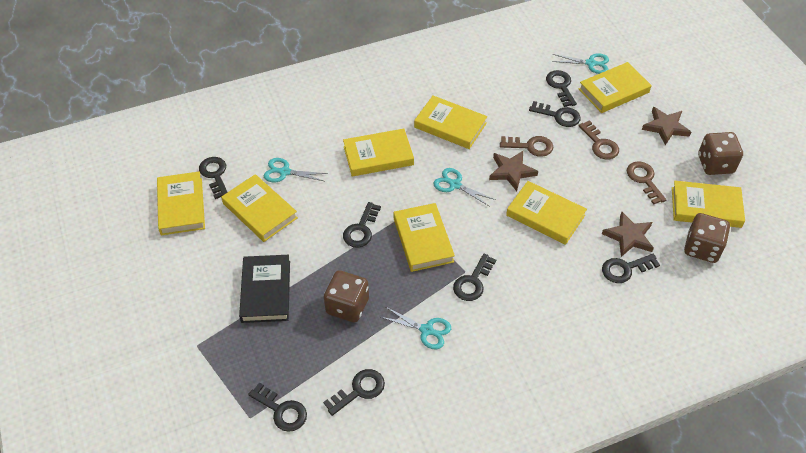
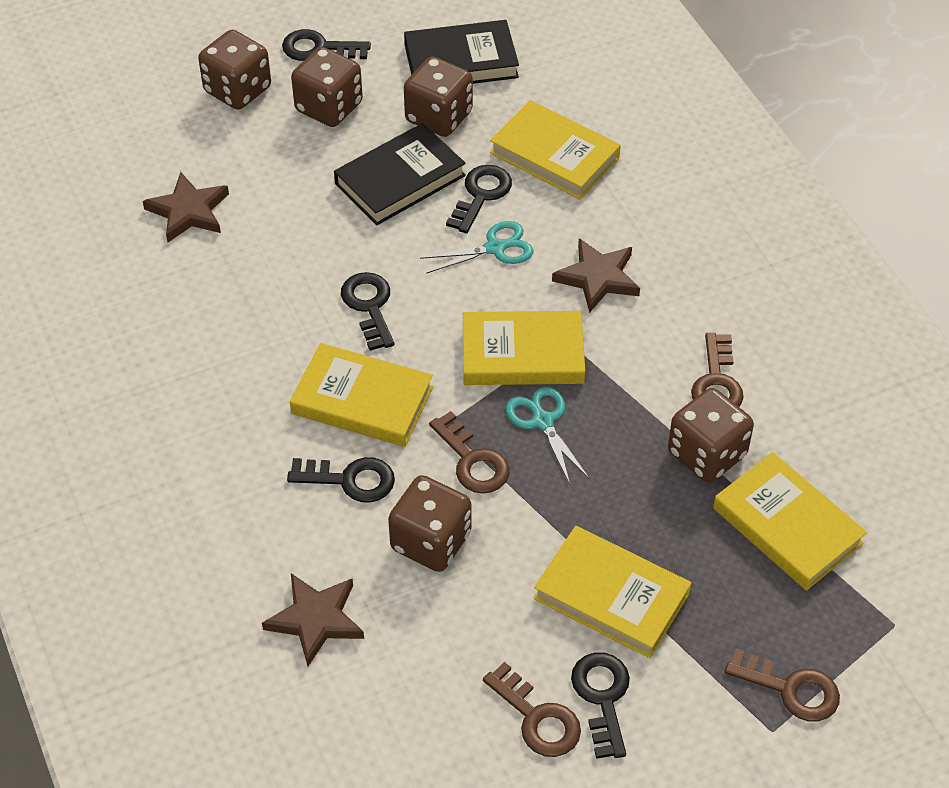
black book: [239,255,290,323] = 1 -> [334,123,466,225] [404,20,519,84] = 2
black key: [199,157,228,199] [248,382,307,432] [323,369,385,416] [343,202,381,248] [453,254,496,301] [529,101,581,127] [546,70,577,107] [602,254,660,283] = 8 -> [282,29,371,61] [287,457,395,503] [341,272,395,351] [446,165,512,233] [571,652,630,759] = 5
brown dice: [324,270,369,322] [684,213,730,263] [698,132,743,175] = 3 -> [198,30,271,110] [291,47,363,127] [388,475,471,572] [404,56,473,137] [668,388,754,483] = 5
brown key: [500,136,553,157] [578,120,619,160] [627,161,666,204] = 3 -> [429,411,509,494] [483,662,581,757] [691,333,744,407] [725,648,840,722] = 4
turquoise scissors: [264,158,328,182] [380,307,451,349] [433,168,496,207] [552,54,609,74] = 4 -> [420,221,533,274] [506,387,589,484] = 2
yellow book: [157,171,205,235] [221,174,298,242] [343,129,414,177] [394,203,455,272] [414,96,487,149] [506,181,587,245] [579,62,652,113] [672,181,745,228] = 8 -> [290,343,433,447] [463,311,585,385] [490,100,621,200] [534,526,691,658] [713,452,867,591] = 5

